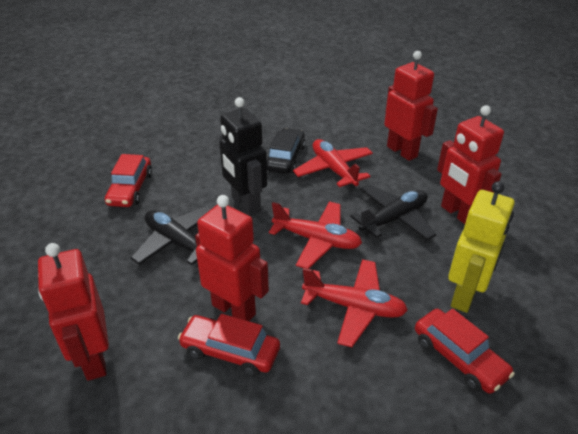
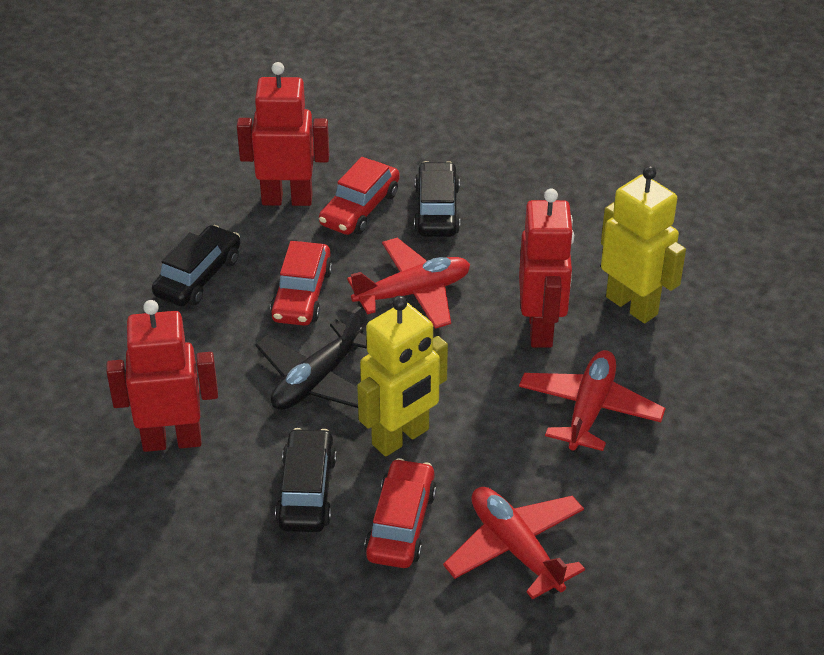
black car: [267,128,306,174] = 1 -> [152,225,240,307] [275,428,337,532] [414,161,460,237] = 3
black plane: [131,206,211,265] [350,184,436,241] = 2 -> [255,306,367,410] = 1
black robot: [219,97,267,216] = 1 -> none = 0
red robot: [38,243,109,381] [195,195,269,321] [384,51,438,161] [437,105,504,224] = 4 -> [107,300,218,452] [237,62,329,206] [519,189,574,348] = 3
yellow robot: [448,181,515,313] = 1 -> [357,296,448,456] [601,166,686,323] = 2

